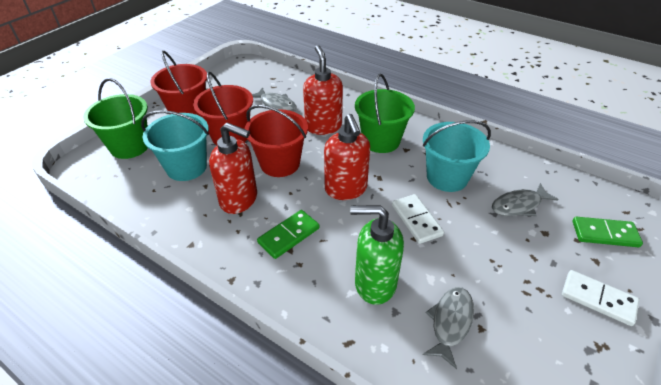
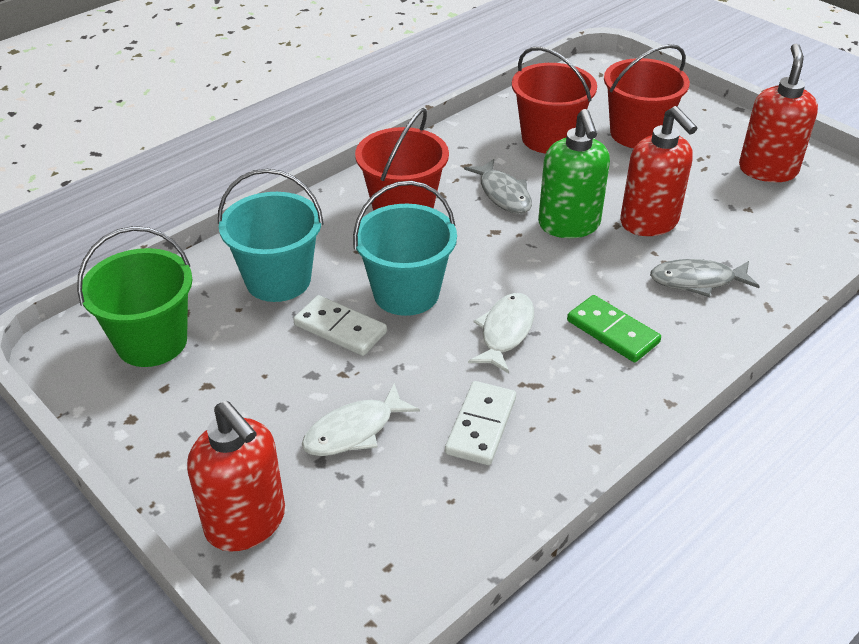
green bucket: [83,78,148,159] [355,74,415,153] = 2 -> [77,226,193,367] = 1
green domino: [257,210,319,259] [573,217,643,247] = 2 -> [567,295,661,362] = 1
grey fish: [252,87,297,112] [423,287,474,369] [492,183,559,216] = 3 -> [464,159,532,214] [650,259,760,297] = 2
white fish: none = 0 -> [302,383,420,456] [468,293,534,373] = 2

